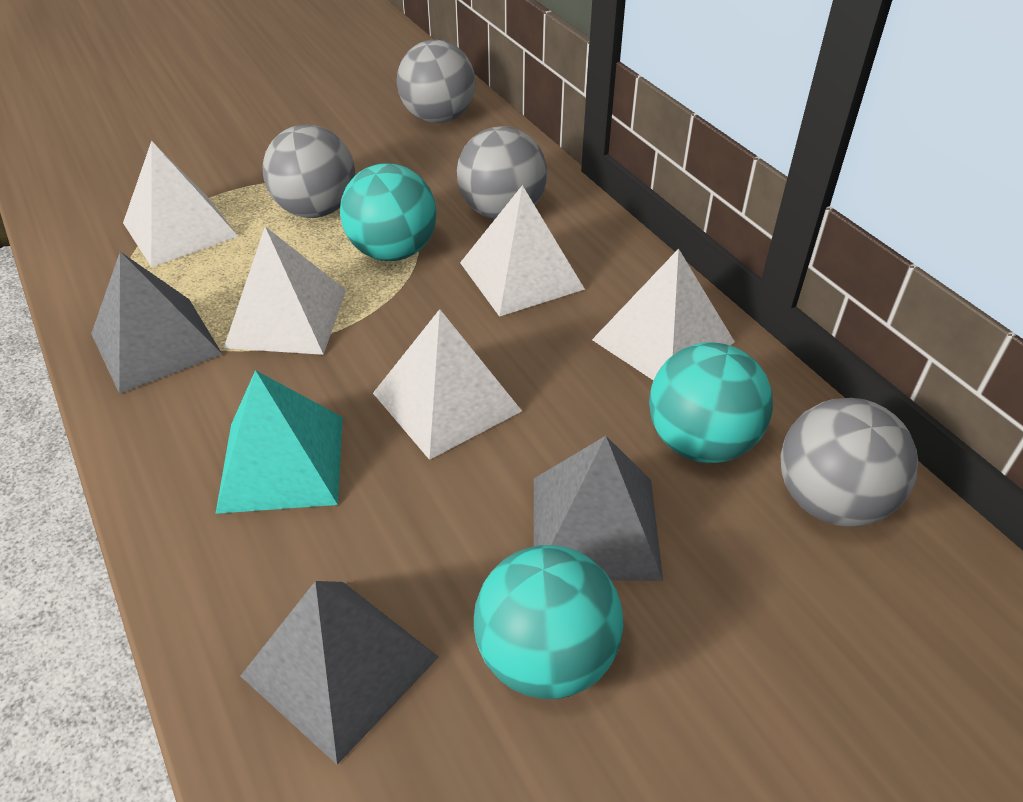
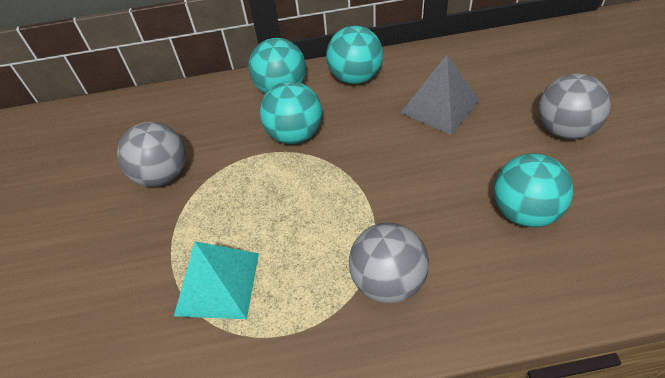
grey ball: [262,125,355,218] [397,40,476,123] [457,126,547,219] [780,398,918,527] = 4 -> [117,122,186,187] [349,223,429,303] [539,73,611,140] = 3
grey pyramid: [91,252,222,394] [241,581,438,765] [534,436,663,581] = 3 -> [401,54,480,135] = 1
turquoise ball: [340,163,436,261] [474,545,624,699] [649,342,773,463] = 3 -> [249,38,306,94] [260,81,322,144] [326,26,383,84] [494,154,573,227] = 4
white pyramid: [123,141,239,267] [224,227,346,355] [373,309,522,460] [460,185,585,317] [592,249,735,381] = 5 -> none = 0

